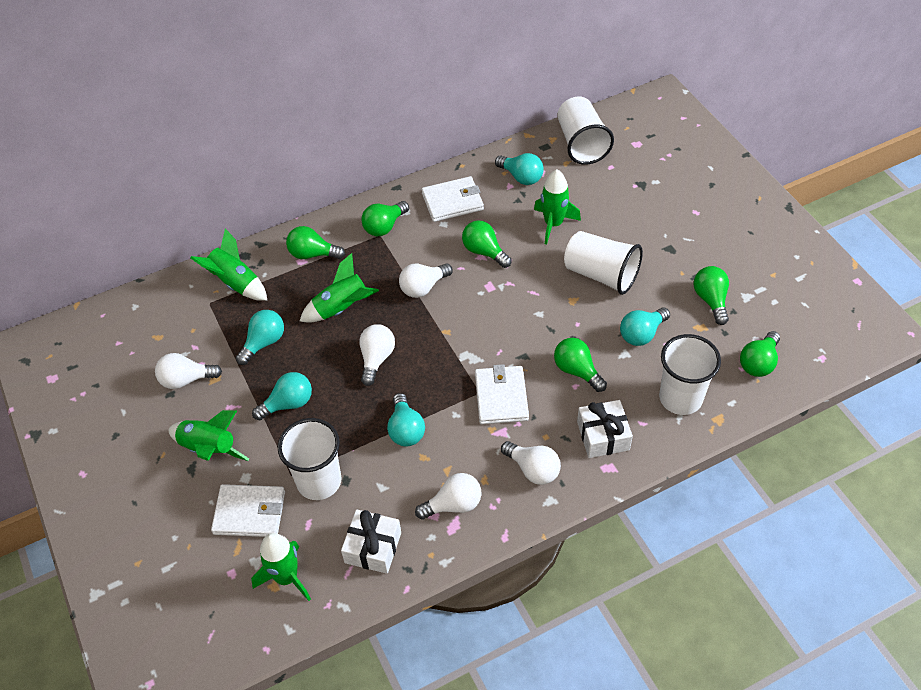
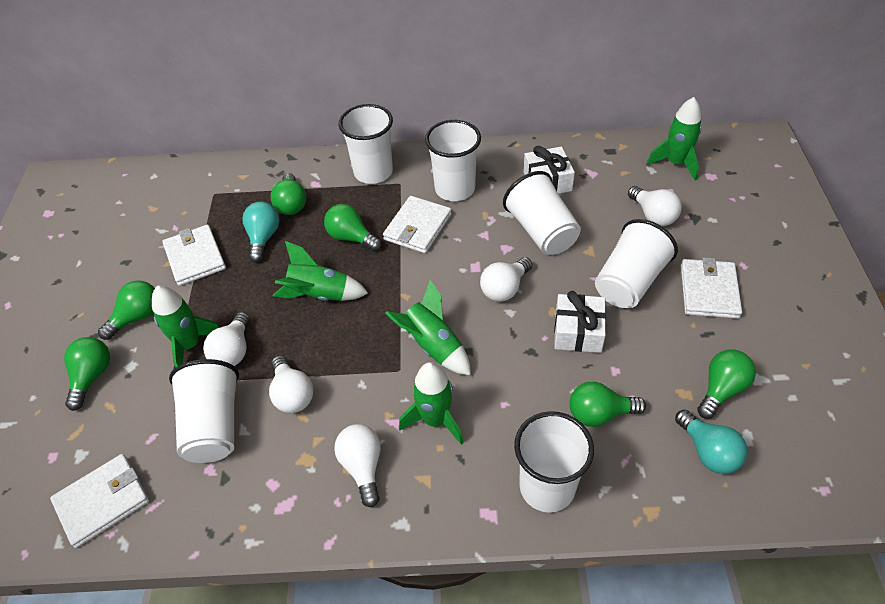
turquoise light bulb: [236,310,284,365] [252,372,312,421] [387,393,425,447] [495,153,544,185] [620,307,670,346] = 5 -> [242,202,280,263] [675,410,748,474] = 2
white cup: [278,418,342,500] [557,97,614,165] [564,231,643,295] [659,334,721,415] = 4 -> [169,359,239,463] [339,104,393,184] [425,120,481,201] [503,171,581,255] [514,411,594,513] [595,219,678,308] = 6
white wallet: [211,484,285,537] [422,176,484,222] [475,364,529,424] = 3 -> [50,454,149,548] [162,224,226,286] [383,196,452,253] [681,257,742,319] = 4

